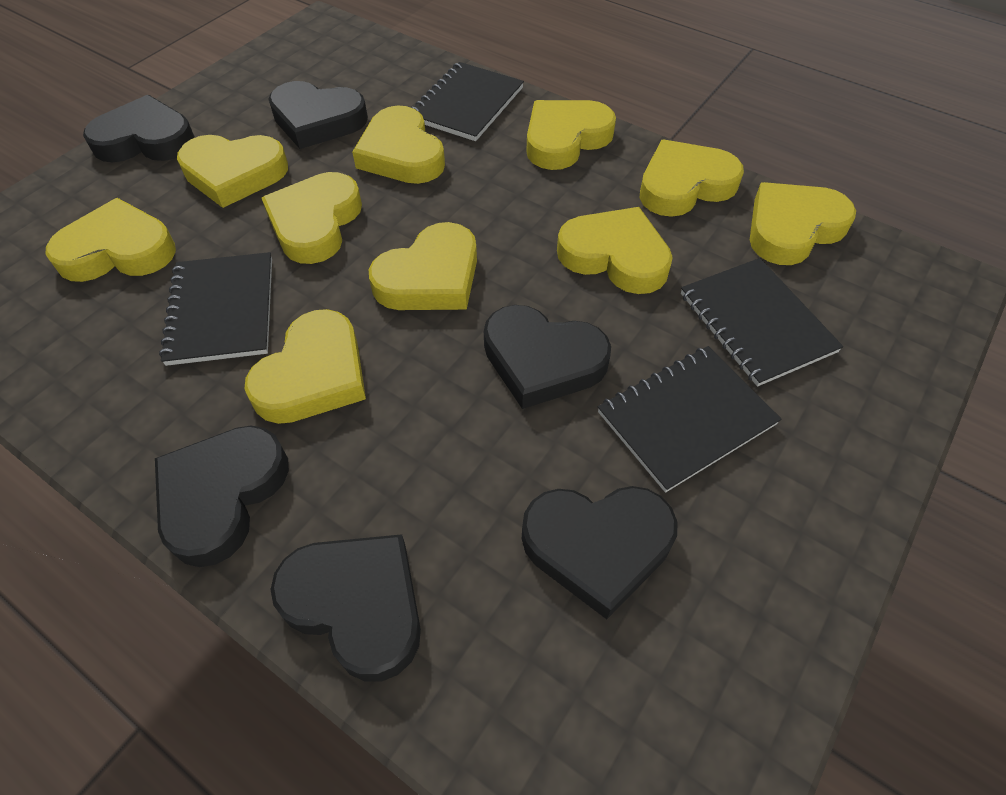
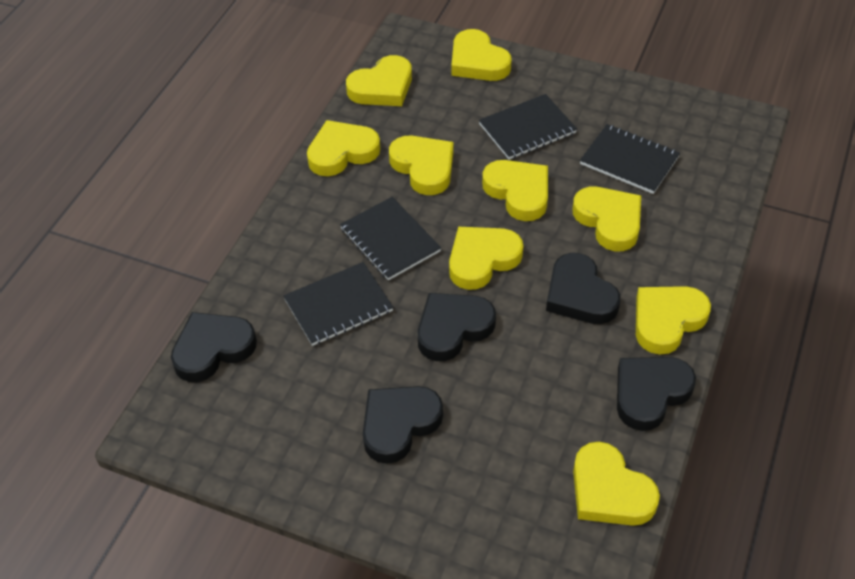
black heart: [83,95,195,162] [155,426,289,567] [268,81,368,149] [270,534,421,682] [484,305,611,409] [522,486,678,619] = 6 -> [171,312,257,382] [363,386,443,464] [417,293,496,361] [546,253,620,324] [617,357,696,431] = 5
yellow heart: [45,198,176,282] [177,135,288,208] [244,309,366,424] [261,172,362,264] [352,106,445,184] [369,222,477,310] [526,100,616,170] [557,207,673,294] [640,140,744,217] [750,182,856,265] = 10 -> [307,120,380,176] [346,55,412,106] [389,136,454,195] [449,227,523,290] [451,29,512,81] [482,160,548,221] [572,187,641,251] [573,442,660,526] [636,286,711,355] = 9

